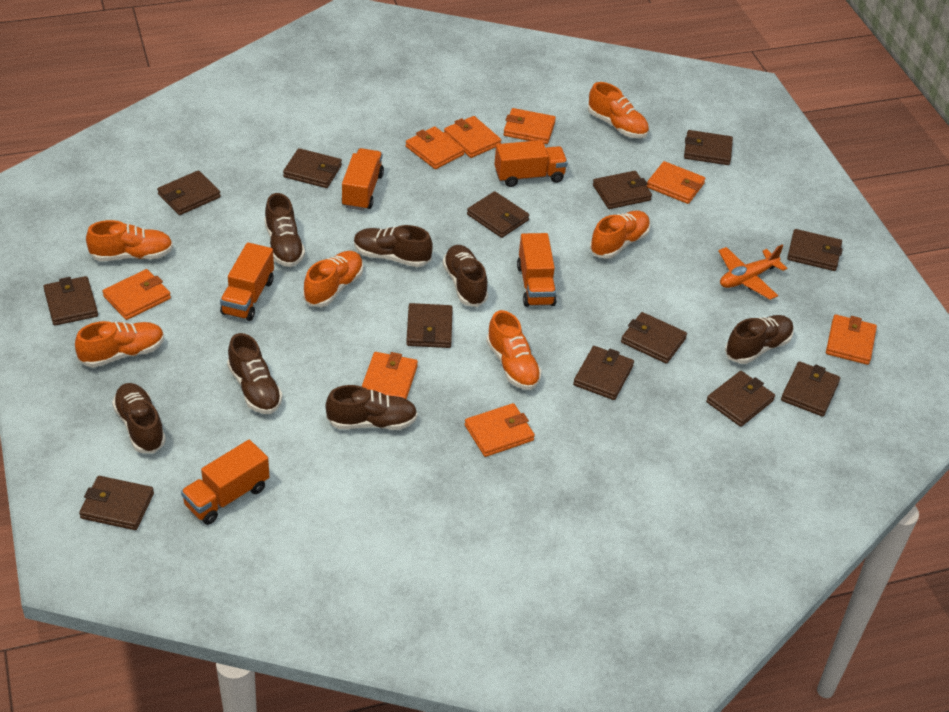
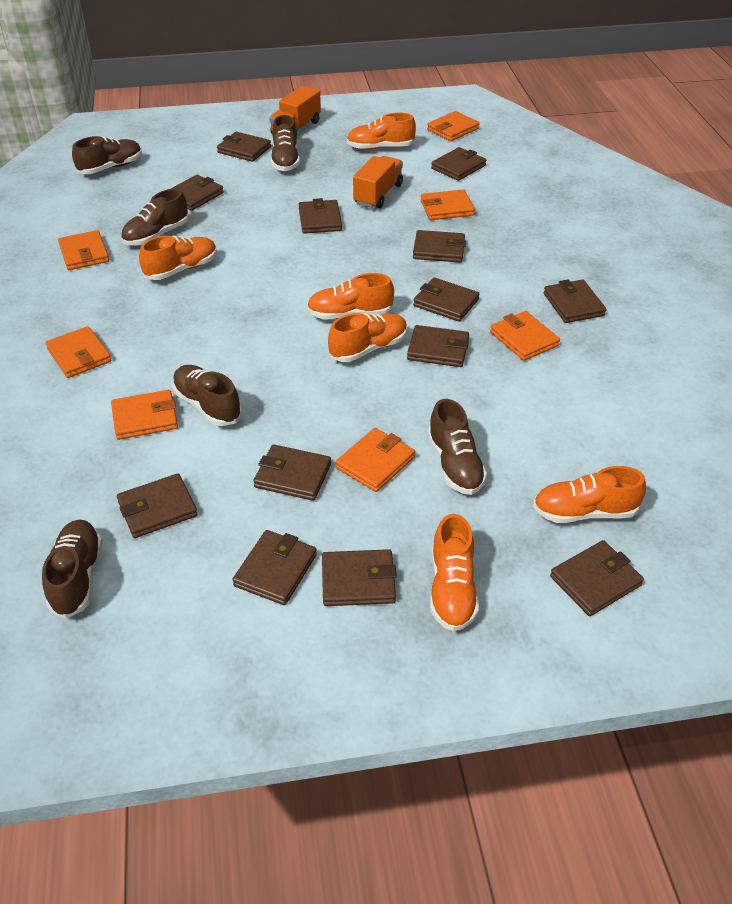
brown shoe: [112,383,166,453] [227,333,283,414] [264,193,305,267] [325,385,418,430] [354,225,433,267] [443,245,488,307] [725,315,794,364] = 7 -> [42,519,103,618] [72,136,142,174] [121,189,189,245] [172,365,242,426] [271,115,300,171] [427,399,487,495] = 6
orange plane: [718,245,787,300] = 1 -> none = 0
orange truck: [181,440,269,525] [220,242,274,321] [341,148,384,211] [494,140,568,187] [517,233,557,307] = 5 -> [269,86,321,134] [353,156,403,208] = 2
orange wallet: [102,269,171,320] [362,352,418,399] [406,126,465,169] [444,116,501,158] [465,403,535,457] [503,108,556,144] [647,161,705,204] [826,314,877,365] = 8 -> [45,326,111,378] [58,230,109,270] [111,390,178,440] [336,428,415,492] [421,189,475,220] [427,111,480,141] [490,311,560,361] = 7

